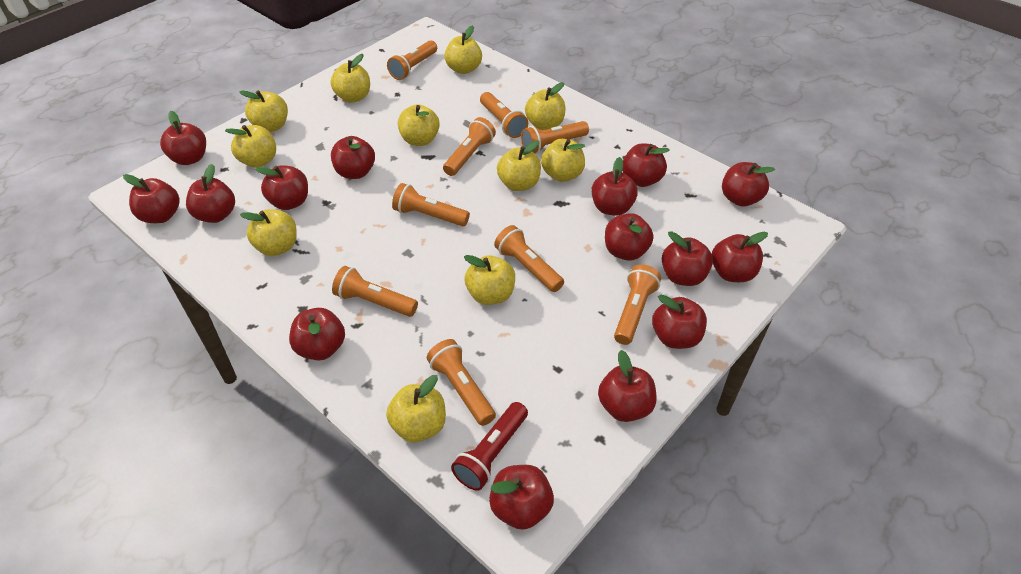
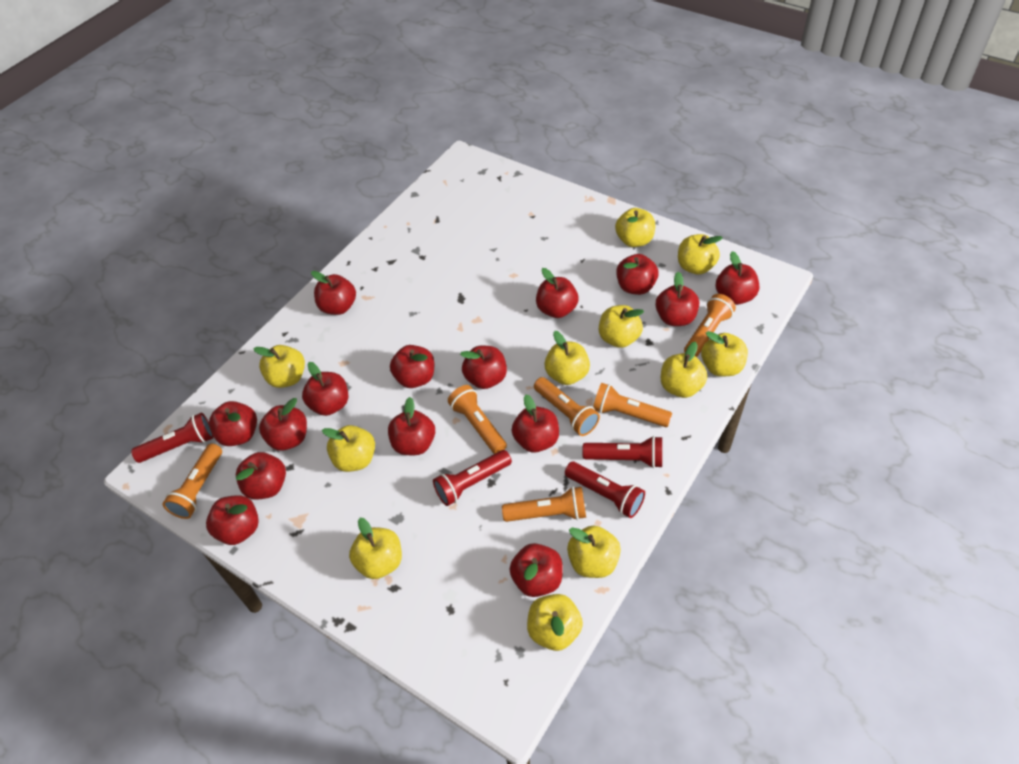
orange flashlight: [332,266,418,317] [387,40,437,80] [392,183,470,226] [427,339,496,426] [443,117,496,176] [480,92,528,138] [494,225,564,292] [521,121,589,154] [614,264,661,345] = 9 -> [163,444,222,519] [448,385,507,454] [502,487,586,522] [534,377,600,436] [593,383,672,427] [684,294,736,357] = 6
red flashlight: [451,402,528,491] = 1 -> [131,413,214,463] [433,450,512,506] [565,462,645,518] [582,436,662,468] = 4

